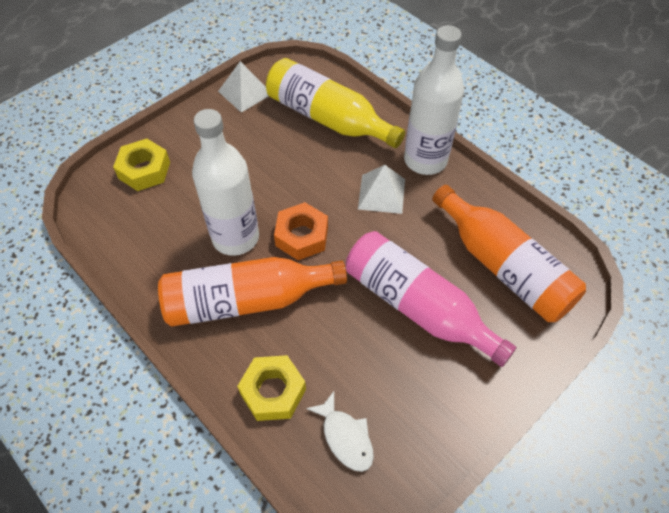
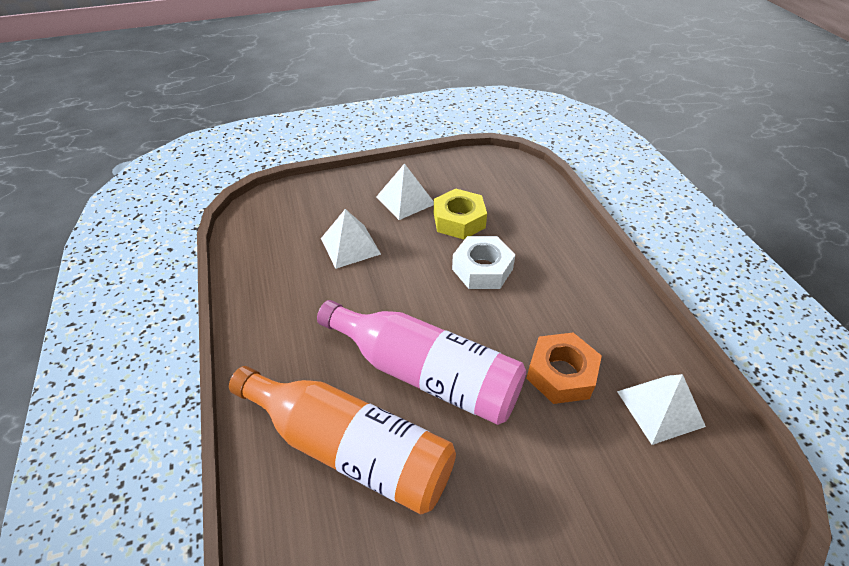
orange bottle: [158,257,347,326] [432,185,586,322] = 2 -> [229,366,456,515] = 1
white bottle: [192,109,259,256] [404,25,464,175] = 2 -> none = 0
white fish: [306,391,374,472] = 1 -> none = 0
white nut: none = 0 -> [452,236,515,289] = 1
white pyramid: [218,61,269,113] [358,165,405,214] = 2 -> [321,209,381,269] [376,163,434,220] [617,374,706,445] = 3
yellow bottle: [266,58,405,148] = 1 -> none = 0
yellow nut: [113,139,170,191] [237,355,306,421] = 2 -> [434,189,487,240] = 1

